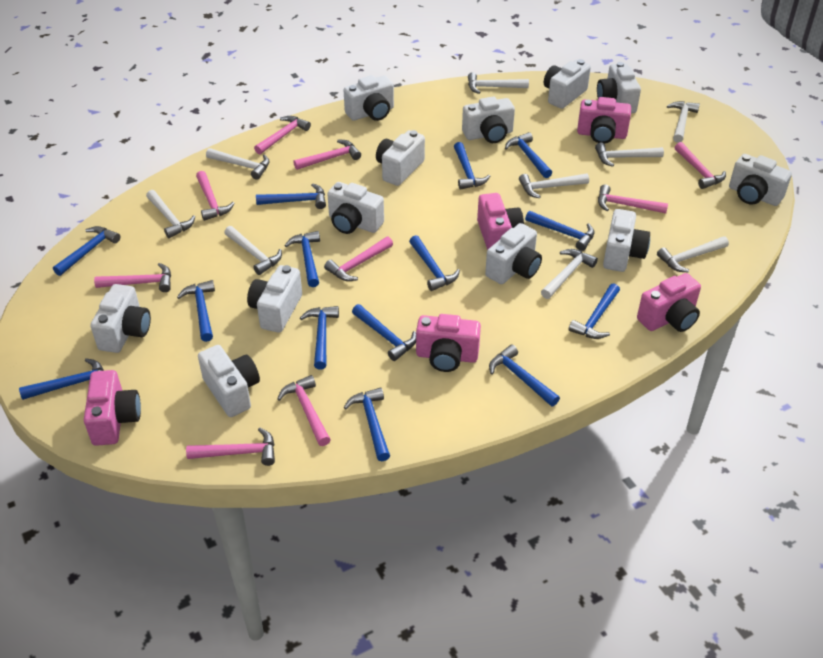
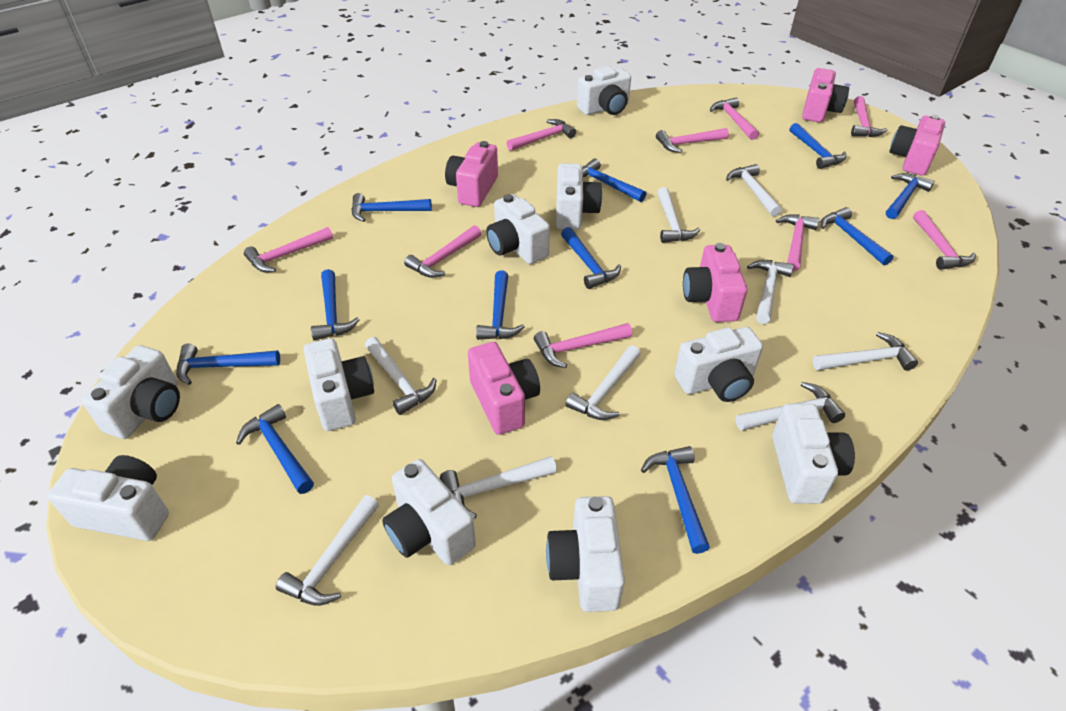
blue hammer: [19,358,104,400] [53,226,120,276] [177,280,215,342] [256,183,326,209] [284,231,320,287] [300,306,339,370] [344,387,390,461] [352,304,416,361] [409,235,460,291] [454,142,490,190] [489,345,560,407] [505,132,552,178] [525,211,595,251] [568,283,620,339] = 14 -> [176,344,280,385] [236,404,314,494] [311,269,360,340] [351,193,432,222] [476,271,525,340] [561,227,621,289] [583,159,646,202] [641,446,710,554] [790,123,846,169] [821,207,893,266] [886,173,934,219] = 11
white camera: [90,284,151,353] [198,345,260,417] [247,265,302,333] [327,182,384,234] [344,75,394,121] [376,130,425,186] [462,96,515,143] [485,223,542,284] [544,59,591,109] [597,62,641,113] [603,209,650,272] [729,154,792,206] = 12 -> [48,455,169,541] [82,345,180,439] [304,338,374,431] [382,459,476,565] [486,194,550,264] [546,496,625,612] [556,163,602,230] [577,66,631,115] [674,327,763,402] [772,403,855,504] = 10

